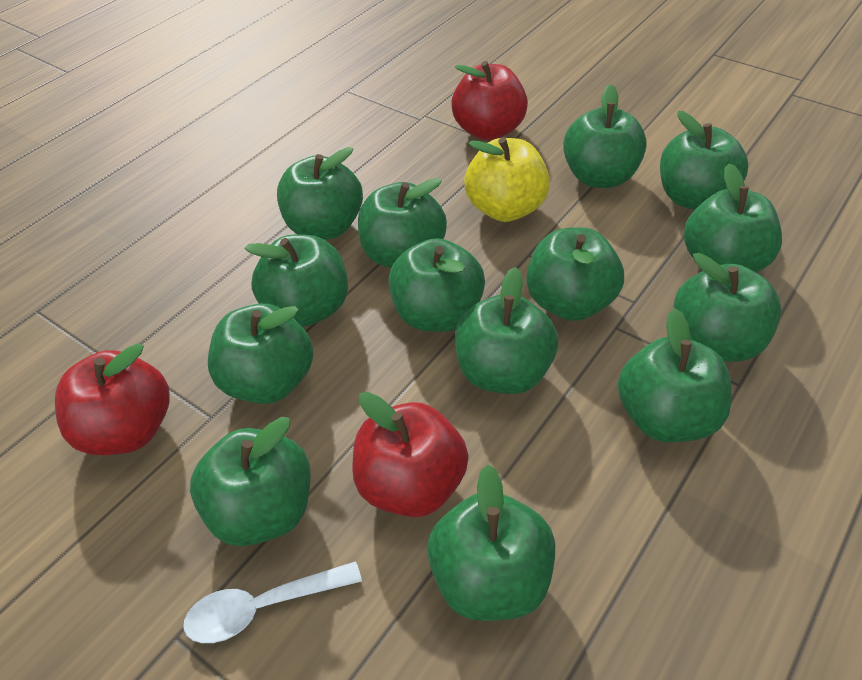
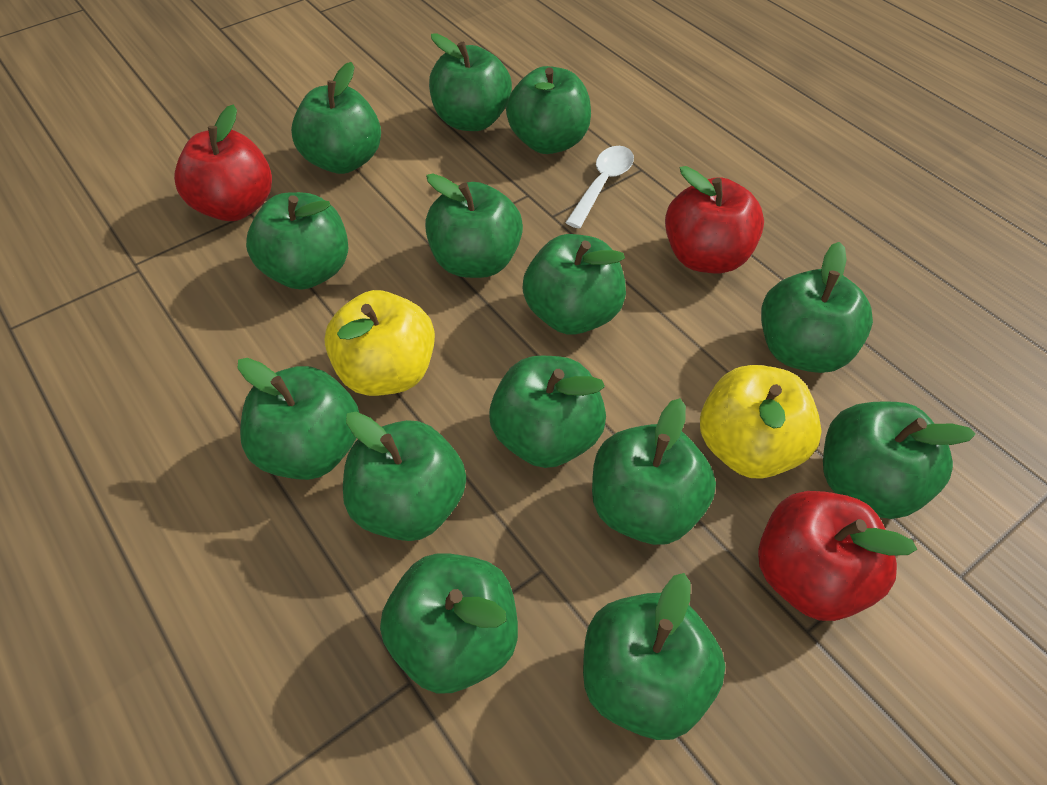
yellow apple: [464,137,550,222] = 1 -> [324,290,435,396] [700,365,822,479] = 2

